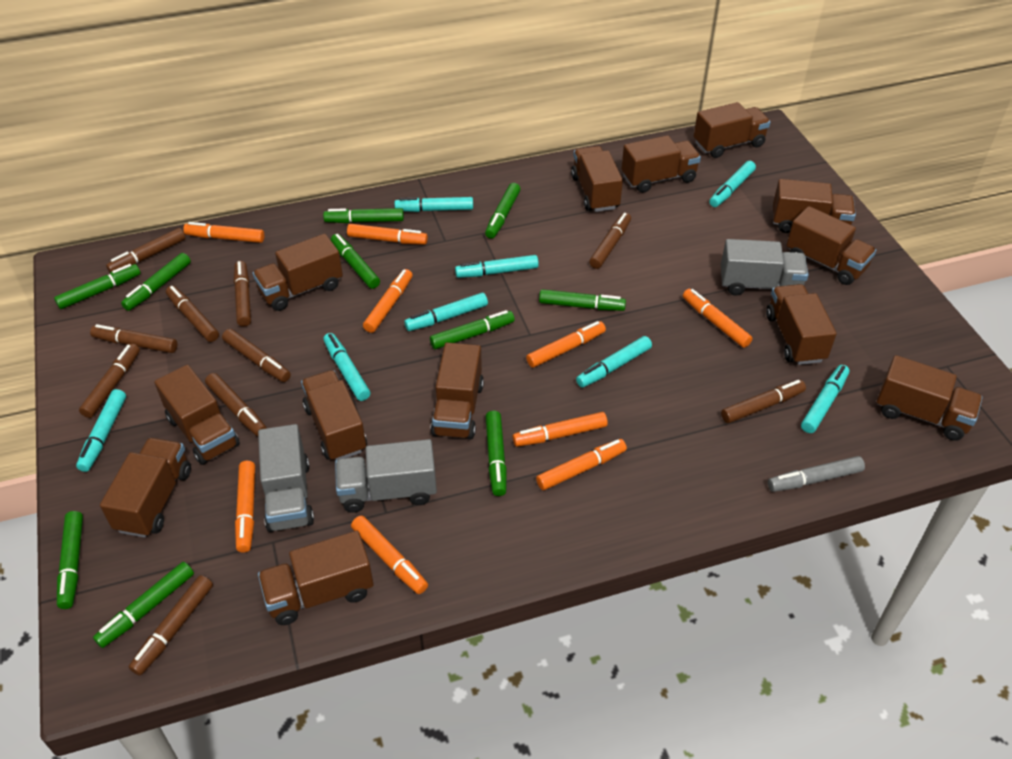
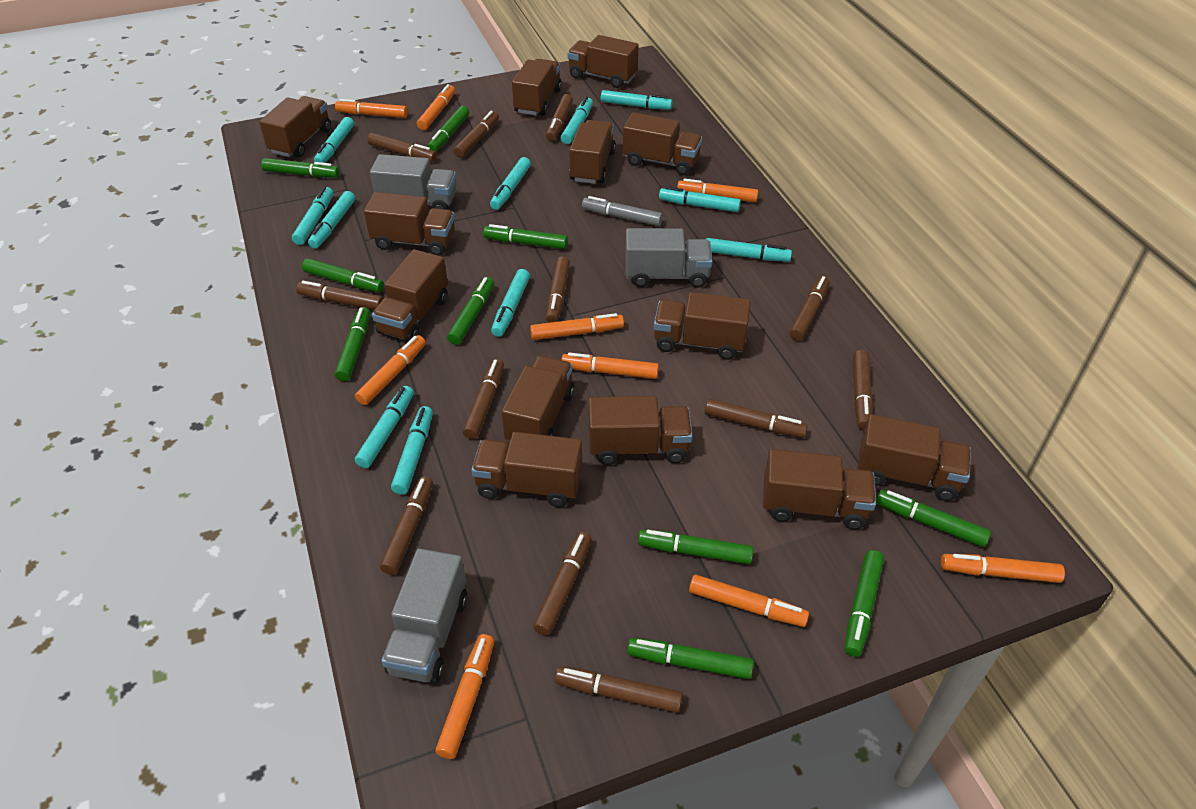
brown marker: [79,344,140,418] [90,324,177,353] [106,228,186,272] [129,575,213,675] [166,286,219,342] [205,373,267,436] [222,329,291,382] [234,261,251,327] [589,213,631,269] [721,380,806,423] = 10 -> [296,281,384,310] [367,133,437,162] [380,476,433,575] [454,111,499,158] [463,359,504,439] [533,532,592,636] [546,94,573,141] [546,256,570,323] [555,666,683,713] [705,399,808,438] [789,276,830,341] [853,350,873,430] = 12
turquoise marker: [76,389,126,472] [323,333,370,401] [394,197,473,212] [404,293,488,331] [455,255,539,278] [576,336,652,388] [709,161,756,207] [801,365,849,433] = 8 -> [292,187,333,245] [308,191,355,249] [314,117,354,163] [355,386,414,468] [391,406,433,495] [490,157,531,210] [491,269,530,337] [561,97,593,144] [601,90,672,110] [659,186,741,212] [706,238,792,262] = 11

